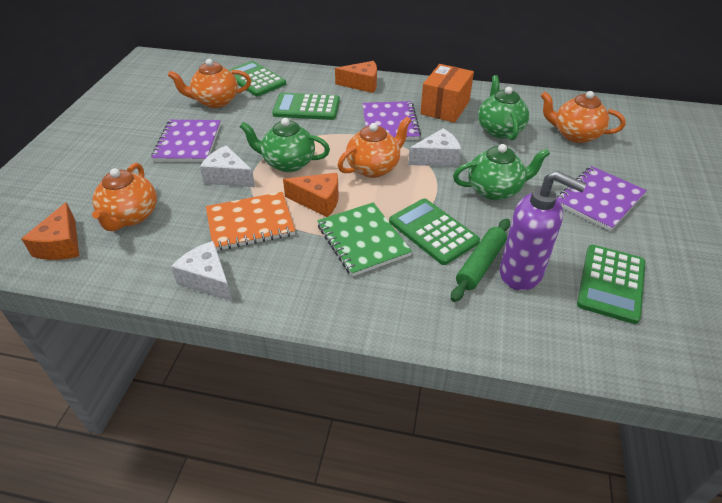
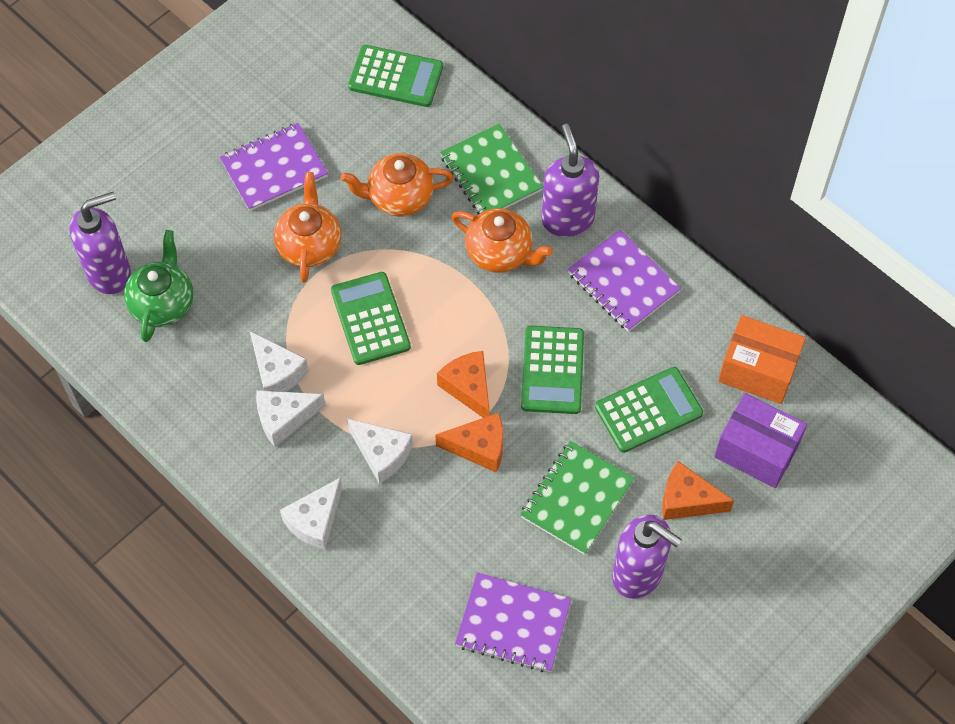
green notebook: [317,202,412,277] = 1 -> [440,124,543,215] [520,441,634,555] = 2
green rolling pin: [451,219,510,302] = 1 -> none = 0
green teapot: [240,118,330,172] [453,144,550,200] [478,75,529,140] = 3 -> [124,230,193,342] = 1
orange notebook: [206,192,295,251] = 1 -> none = 0
orange teapot: [92,163,157,231] [168,59,251,108] [338,117,412,178] [541,91,626,143] = 4 -> [274,172,341,282] [340,153,453,216] [451,208,553,273] = 3
purple box: none = 0 -> [714,393,807,488] = 1
purple soap dispenser: [500,171,587,291] = 1 -> [70,192,131,294] [541,124,599,237] [612,515,682,599] = 3
white cheese: [171,241,232,301] [200,145,255,187] [408,128,461,167] = 3 -> [250,331,309,392] [256,390,326,447] [280,477,342,550] [347,419,413,484] = 4

